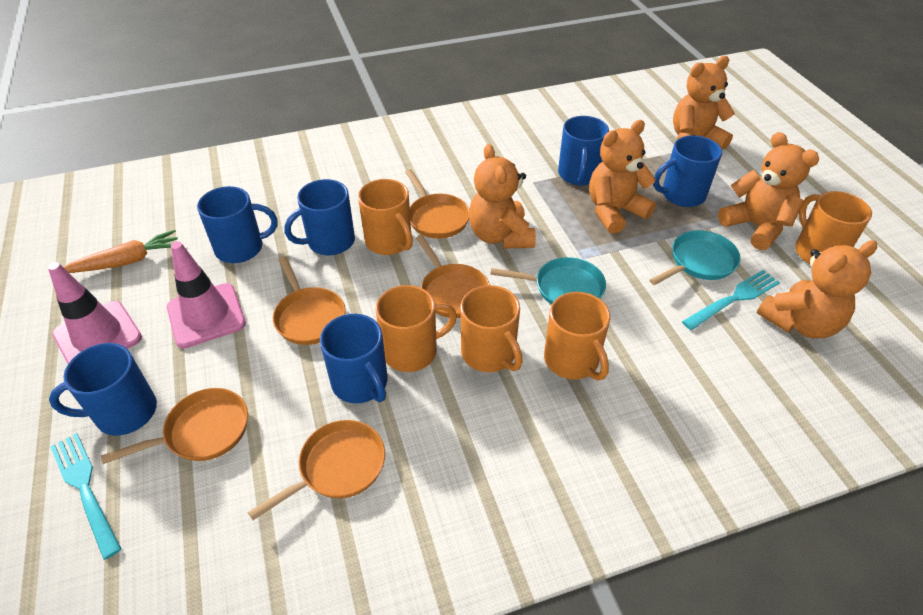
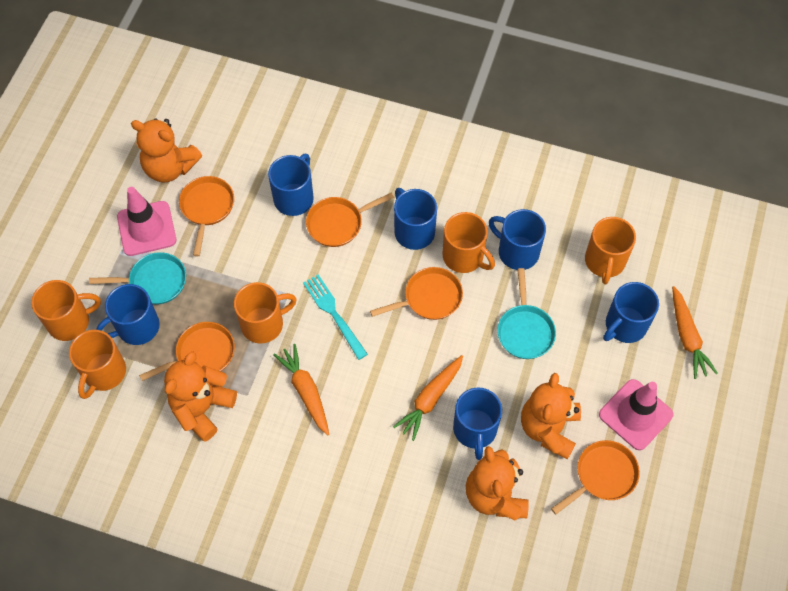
orange carrot: [63,230,178,273] = 1 -> [273,344,329,435] [393,355,463,441] [672,286,718,379] = 3
orange teddy bear: [469,144,536,249] [589,120,656,234] [673,56,735,150] [718,132,819,250] [757,240,877,339] = 5 -> [131,118,202,182] [164,352,237,442] [466,446,529,520] [521,373,581,460] = 4
turquoise fork: [50,433,121,560] [682,270,780,330] = 2 -> [303,275,368,360] = 1

